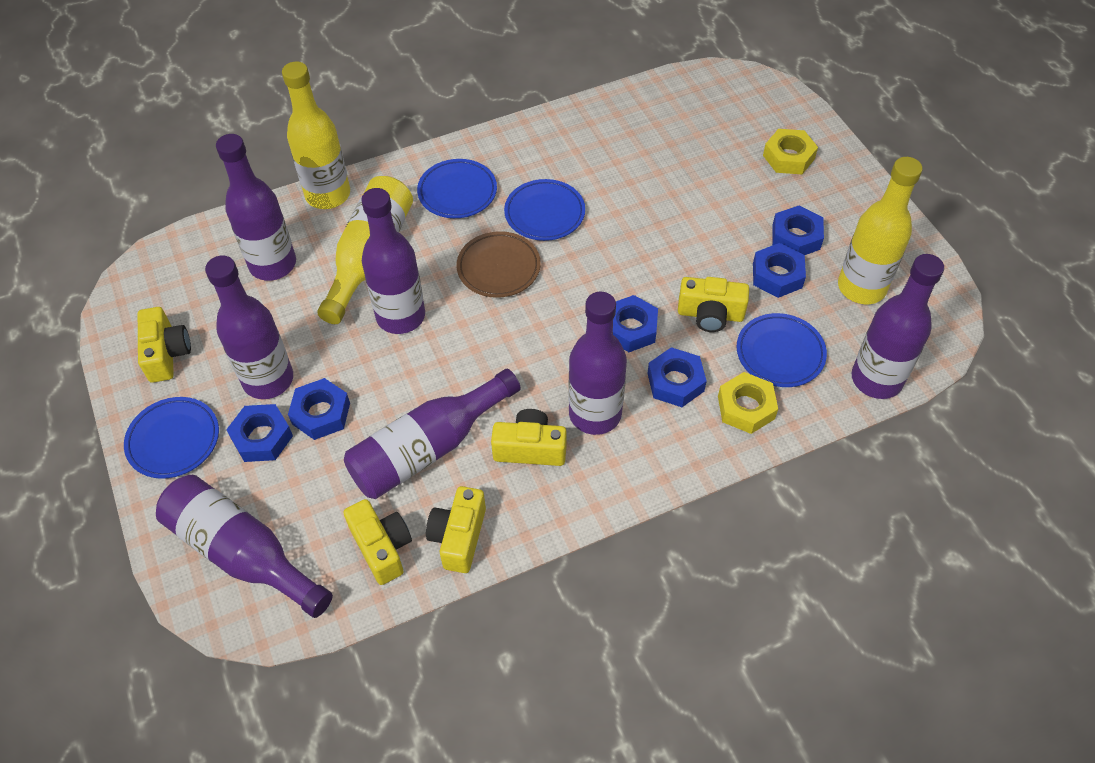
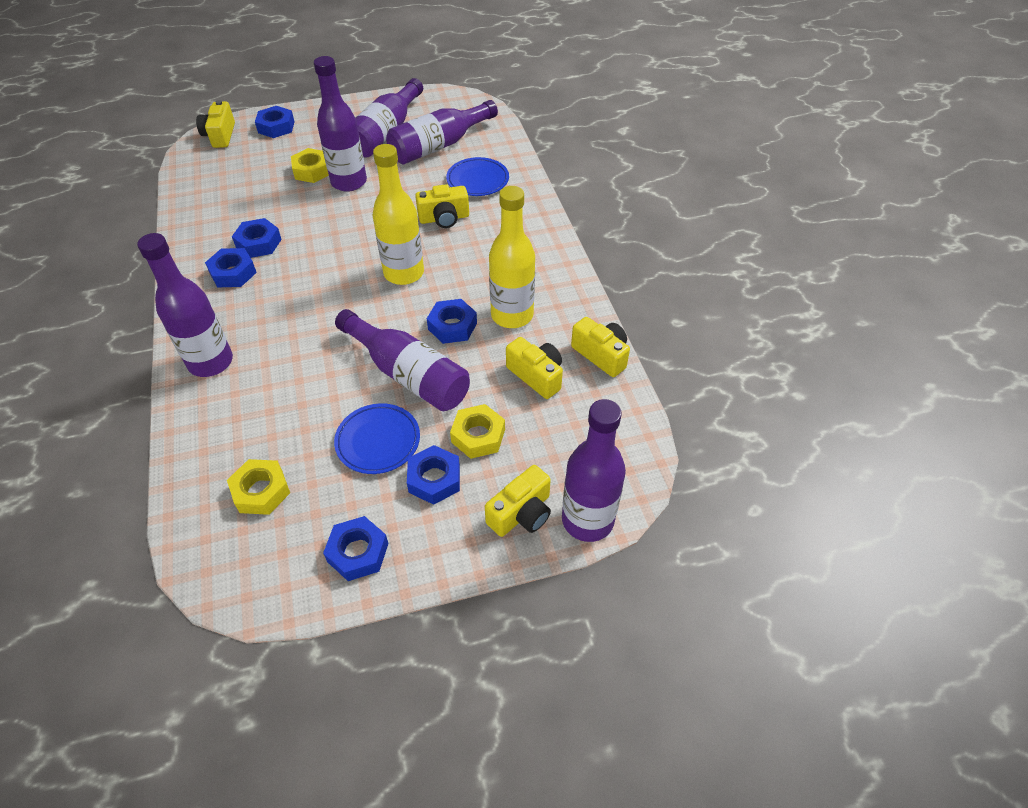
blue plate: [124,397,219,479] [417,159,497,218] [504,179,585,241] [737,313,827,387] = 4 -> [334,403,420,474] [446,157,509,196] = 2
brown plate: [457,231,541,298] = 1 -> none = 0
purple bottle: [156,475,333,618] [205,255,293,399] [216,134,296,281] [344,369,521,499] [361,188,425,334] [568,292,627,435] [852,254,944,399] = 7 -> [137,233,233,377] [314,56,367,192] [335,309,470,411] [356,78,423,158] [386,100,498,164] [562,399,626,542] = 6
yellow bottle: [282,62,350,209] [317,176,413,324] [838,157,923,304] = 3 -> [373,144,424,285] [489,186,535,328] = 2
yellow nut: [718,372,778,434] [763,129,818,174] = 2 -> [227,459,290,515] [291,148,329,183] [450,404,505,459] = 3

